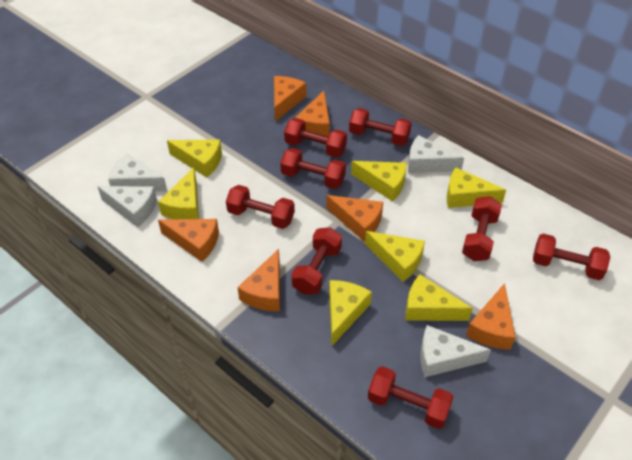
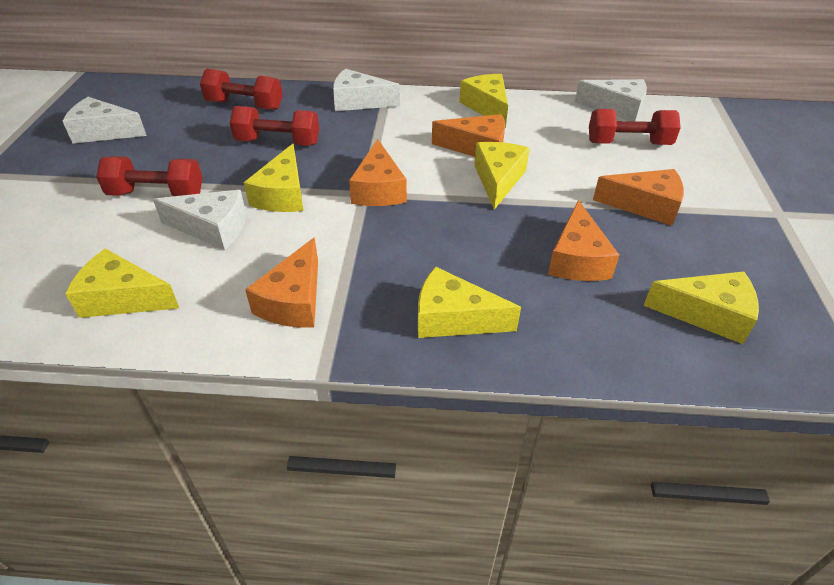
orange cheese: [158,219,219,262] [237,249,280,311] [274,76,306,121] [295,91,330,137] [326,195,383,241] [466,283,516,350] = 6 -> [245,237,318,328] [349,139,407,206] [432,114,505,157] [548,200,619,281] [593,169,684,226] = 5
red dumbbell: [226,185,295,229] [280,148,346,189] [284,118,347,157] [291,227,342,294] [349,108,412,146] [368,366,453,429] [462,196,502,261] [533,234,610,280] = 8 -> [96,156,202,196] [200,69,283,110] [230,106,319,146] [589,109,681,145] = 4
yellow cheese: [158,167,199,219] [167,139,222,177] [329,280,372,346] [351,161,407,202] [365,231,425,282] [406,274,473,321] [447,167,506,208] = 7 -> [65,248,179,318] [244,144,304,212] [418,267,521,338] [459,74,508,128] [474,142,530,210] [643,271,759,344] = 6

